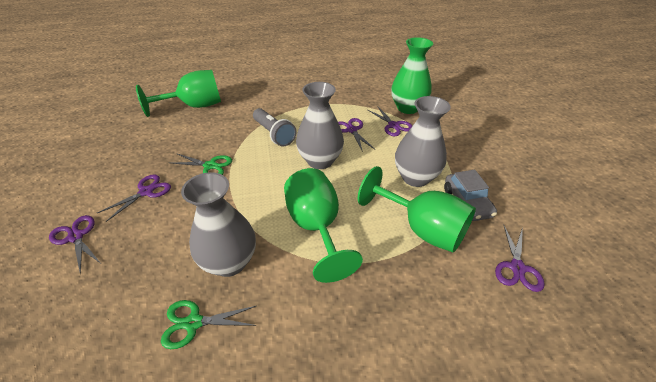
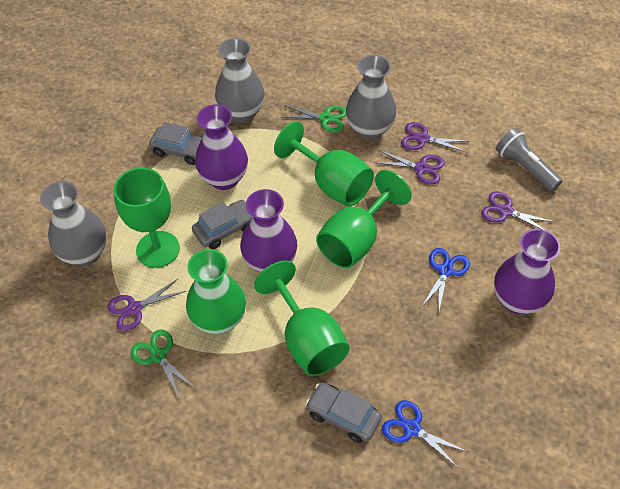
blue scissors: none = 0 -> [382,400,468,468] [421,248,470,310] = 2
green goblet: [136,70,221,117] [284,168,363,283] [358,166,476,253] = 3 -> [114,168,180,268] [254,261,350,376] [274,121,374,207] [316,170,412,268] = 4
grey car: [444,170,497,221] = 1 -> [149,122,202,165] [192,200,253,249] [305,383,382,443] = 3
purple scissors: [49,215,100,275] [97,174,171,222] [338,118,375,152] [368,106,412,136] [495,226,545,292] = 5 -> [108,278,186,331] [374,150,445,184] [401,122,470,152] [481,191,555,230] = 4
purple vase: none = 0 -> [195,105,248,190] [240,189,297,273] [494,228,561,314] = 3

